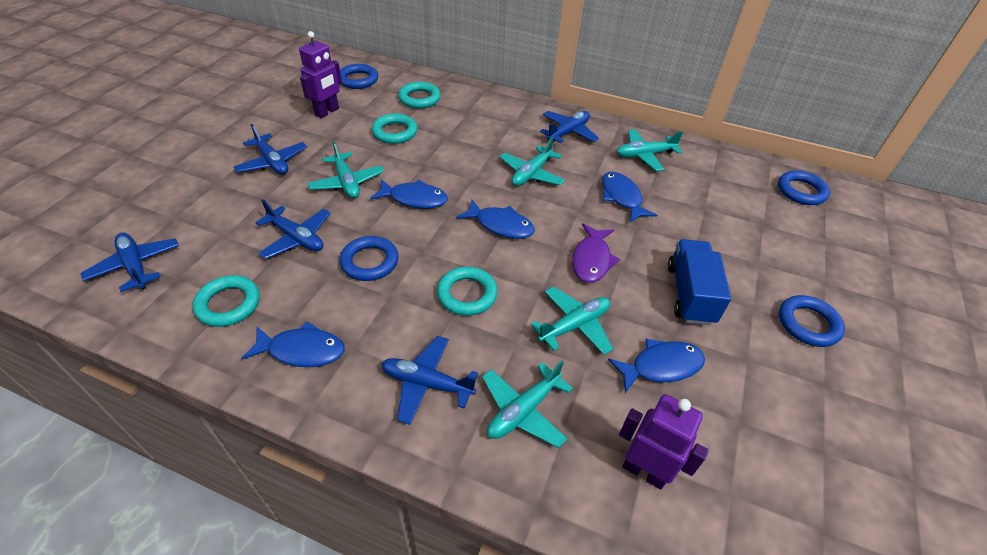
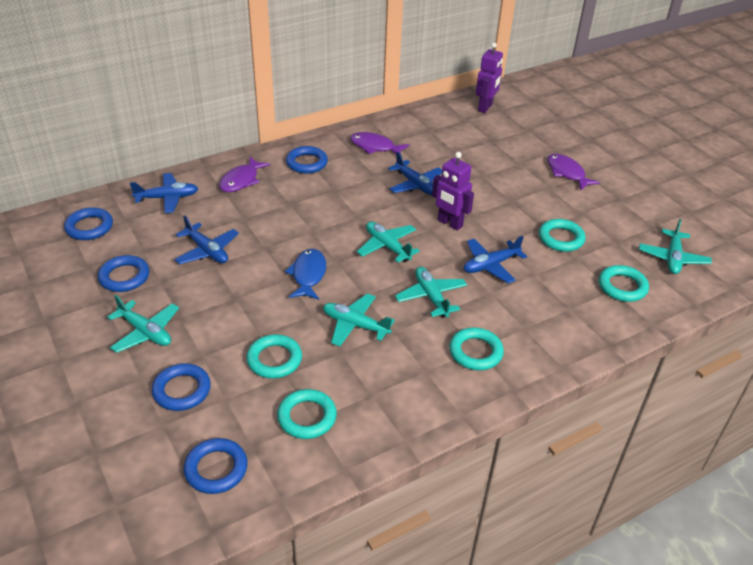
blue fish: [241,321,345,367] [370,179,448,208] [457,200,535,239] [602,172,657,222] [608,339,705,393] = 5 -> [285,249,326,300] = 1
blue plane: [80,233,179,292] [234,124,307,175] [255,199,331,259] [381,336,478,425] [540,111,599,143] = 5 -> [130,173,198,213] [174,215,239,264] [388,151,442,195] [464,236,527,284] = 4
blue ring: [340,64,378,89] [340,236,398,281] [778,170,830,205] [779,295,845,347] = 4 -> [64,207,113,240] [98,255,149,292] [152,363,211,411] [184,438,248,494] [286,146,328,174] = 5
blue truck: [668,239,731,325] = 1 -> none = 0
purple fish: [572,223,620,283] = 1 -> [219,157,270,192] [350,132,409,154] [547,153,600,191] = 3
turquoise ring: [193,275,260,327] [372,114,418,144] [398,82,441,108] [437,267,498,316] = 4 -> [246,334,302,379] [277,389,337,439] [449,327,504,370] [539,219,586,252] [599,265,649,302] = 5

